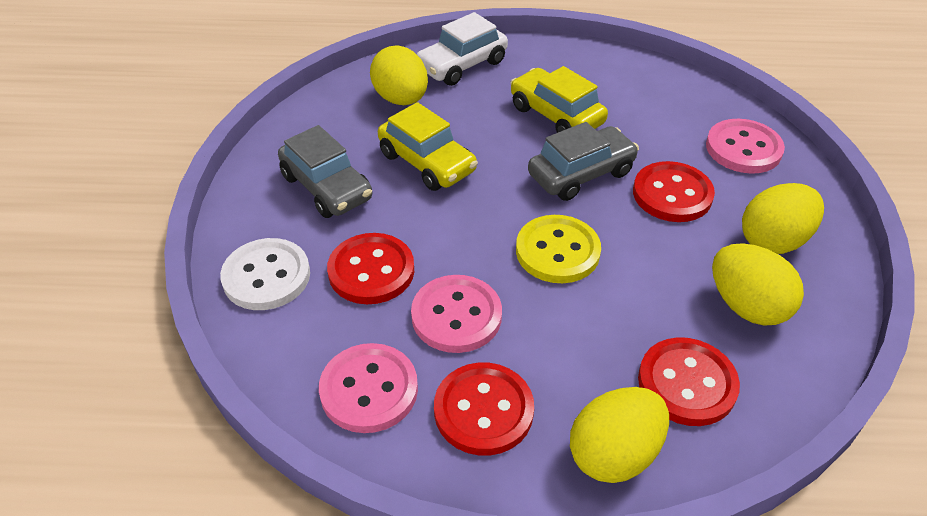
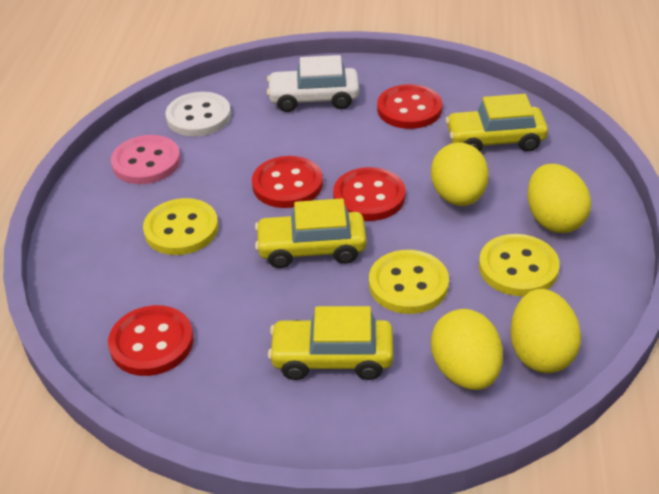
grey car: [278,125,372,218] [528,122,639,201] = 2 -> none = 0
pink button: [319,343,418,433] [411,275,502,353] [706,119,785,174] = 3 -> [111,135,181,184] = 1
yellow button: [516,215,601,283] = 1 -> [143,198,218,255] [369,250,449,314] [479,234,560,296] = 3
yellow car: [378,102,478,191] [510,66,608,133] = 2 -> [255,199,367,268] [268,306,393,380] [445,94,548,152] = 3

